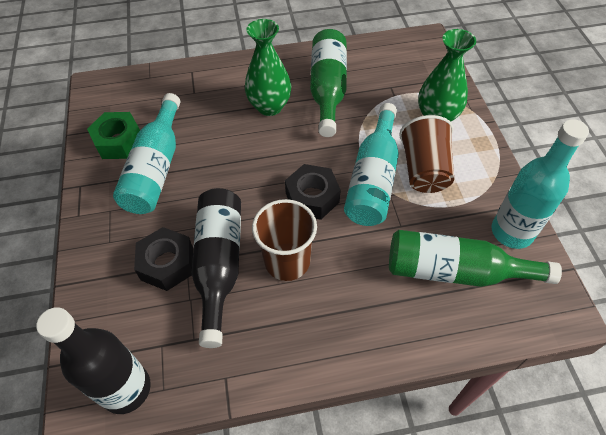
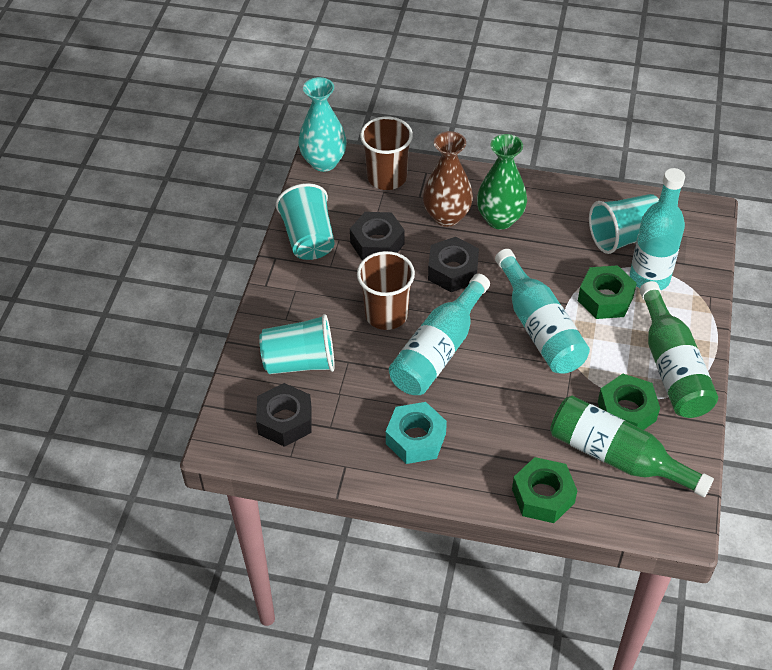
black bottle: [36,307,151,414] [192,188,241,348] = 2 -> none = 0
black nut: [134,227,193,291] [285,164,341,220] = 2 -> [256,383,312,447] [350,212,405,260] [428,237,479,292] = 3
brown vase: none = 0 -> [423,131,473,227] = 1
green nut: [87,112,140,159] = 1 -> [512,457,577,523] [578,265,637,319] [598,374,660,430] = 3
green vase: [245,19,291,116] [418,29,476,122] = 2 -> [477,134,527,230] = 1
turquoise cup: none = 0 -> [259,314,335,374] [276,183,335,260] [589,194,659,254] = 3
turquoise nut: none = 0 -> [386,402,447,464] = 1
turquoise vase: none = 0 -> [298,77,347,172] = 1

